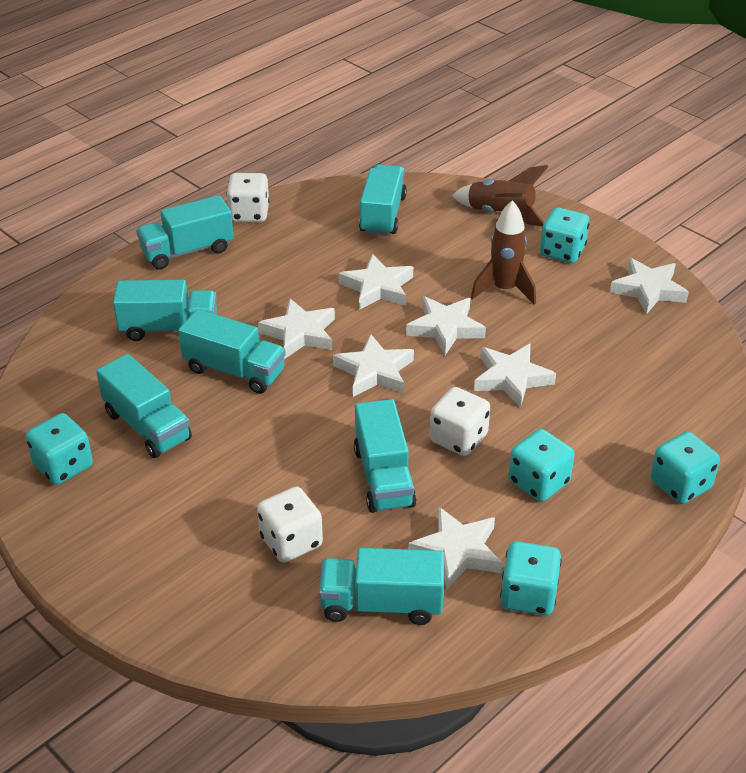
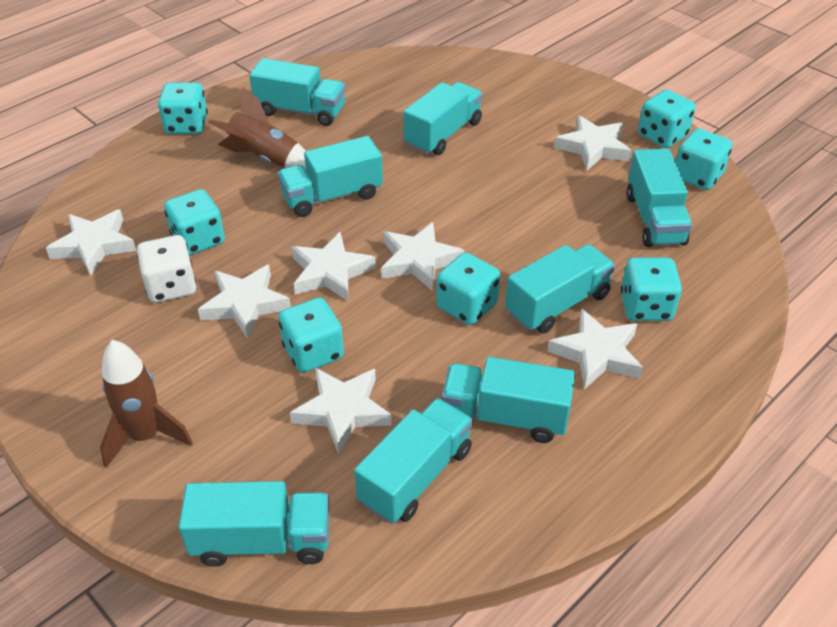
turquoise dice: [26,413,93,485] [500,541,562,615] [509,429,574,502] [540,207,589,263] [650,432,720,504] = 5 -> [158,83,208,134] [164,189,225,255] [278,297,344,373] [436,252,500,325] [621,258,682,321] [638,90,696,148] [676,128,732,190] = 7
turquoise truck: [96,354,192,458] [113,280,217,341] [136,195,234,269] [178,309,286,394] [319,548,444,625] [354,399,417,513] [359,164,407,236] = 7 -> [179,481,330,567] [249,58,346,126] [277,136,383,217] [354,398,473,523] [403,82,483,155] [442,357,575,443] [505,244,615,334] [626,149,692,247] = 8
white dice: [226,173,269,222] [257,486,323,563] [430,387,490,456] = 3 -> [137,235,196,303] = 1

